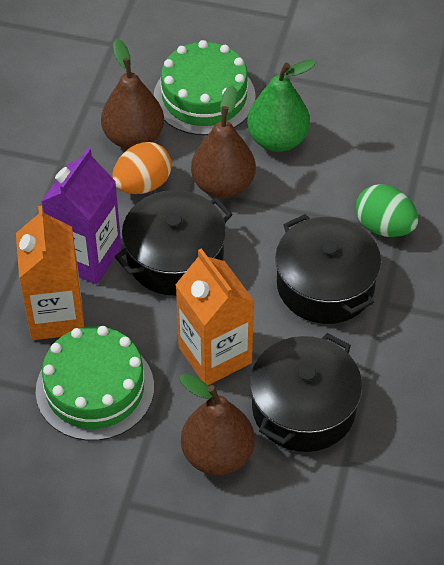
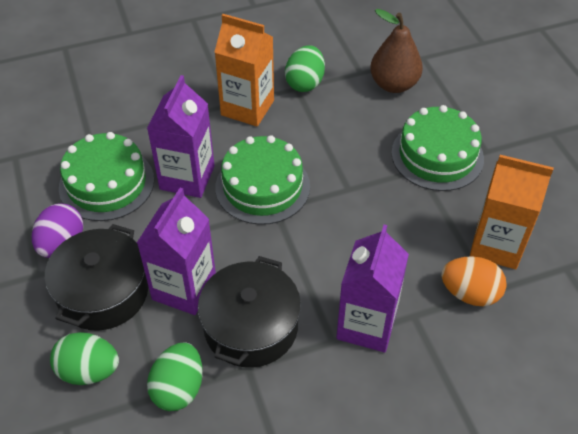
black pot: [115,190,233,295] [250,333,362,452] [275,214,381,324] = 3 -> [45,224,148,331] [198,256,301,368] = 2
brown pear: [101,39,164,149] [179,374,255,475] [191,85,256,198] = 3 -> [370,9,423,93] = 1
green cake: [36,326,154,441] [154,40,256,135] = 2 -> [59,132,154,221] [215,135,310,225] [391,105,484,191] = 3
green egg: [355,184,418,237] = 1 -> [50,332,119,385] [147,342,203,411] [285,45,325,92] = 3
green pear: [247,60,316,152] = 1 -> none = 0
purple carton: [41,148,121,284] = 1 -> [137,188,216,315] [147,75,215,198] [336,225,409,352] = 3
purple egg: none = 0 -> [32,203,83,258] = 1

